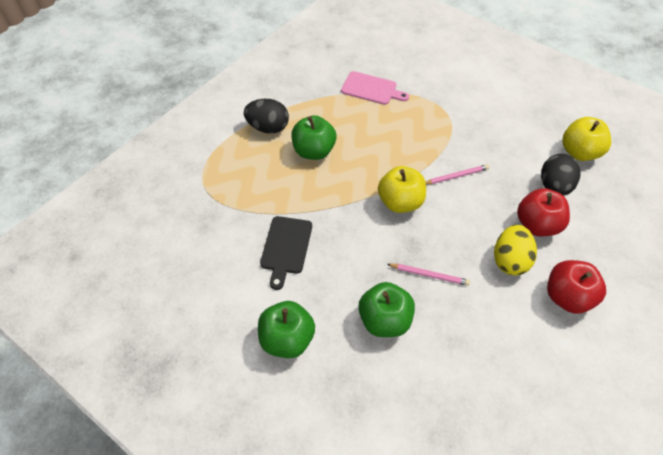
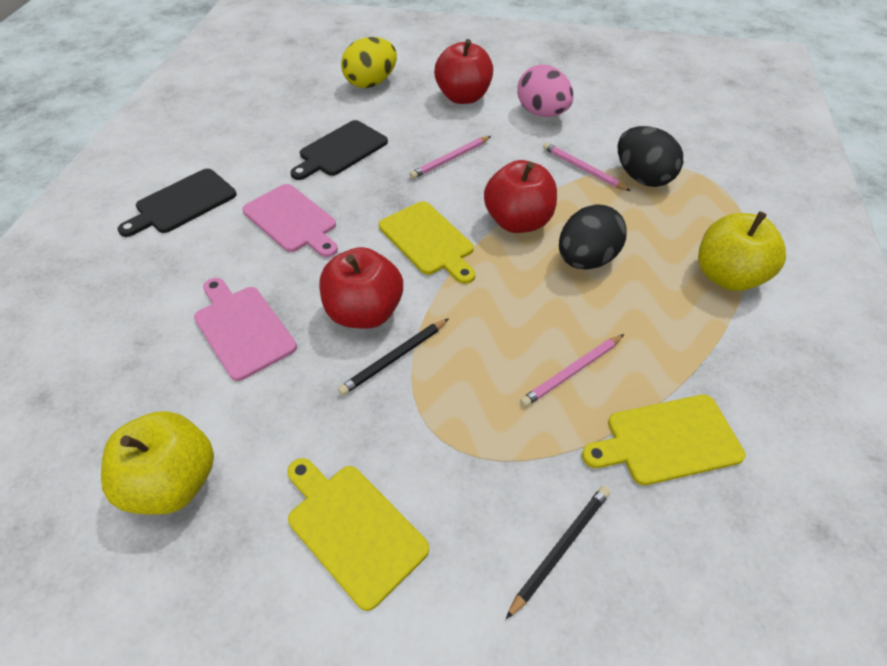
black cutting board: [260,216,312,290] = 1 -> [117,169,237,237] [290,120,388,180] = 2
black pencil: none = 0 -> [338,318,449,395] [506,486,610,619] = 2
green apple: [258,301,315,358] [291,115,336,160] [358,282,415,337] = 3 -> none = 0
pink cutting board: [341,71,409,105] = 1 -> [194,278,297,381] [242,184,338,257] = 2
pink egg: none = 0 -> [517,64,574,117] = 1
pink pencil: [387,264,470,286] [426,165,489,185] = 2 -> [410,136,491,179] [520,334,624,407] [543,142,631,191] = 3
red apple: [517,188,570,237] [547,260,606,314] = 2 -> [319,247,403,329] [434,39,493,104] [484,160,557,233] = 3
yellow cutting board: none = 0 -> [287,458,429,611] [379,201,475,284] [582,395,745,485] = 3

